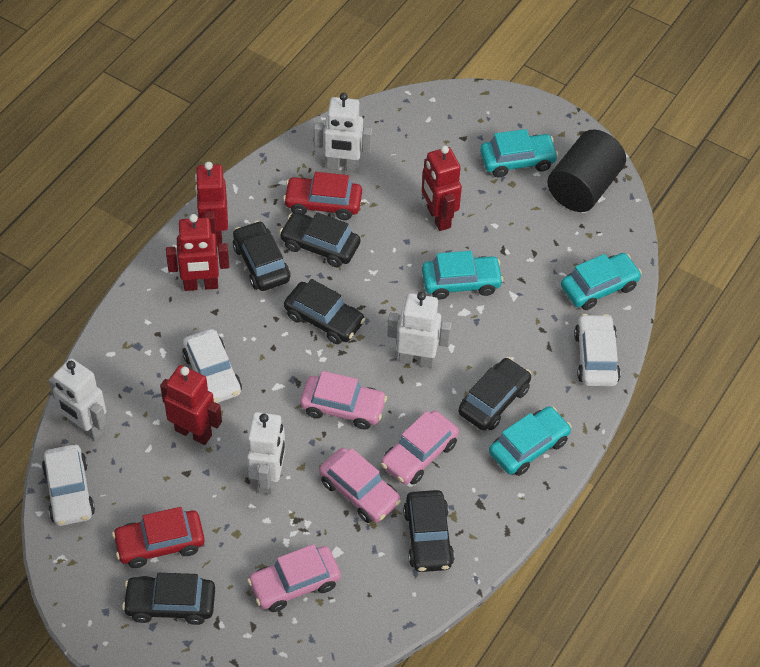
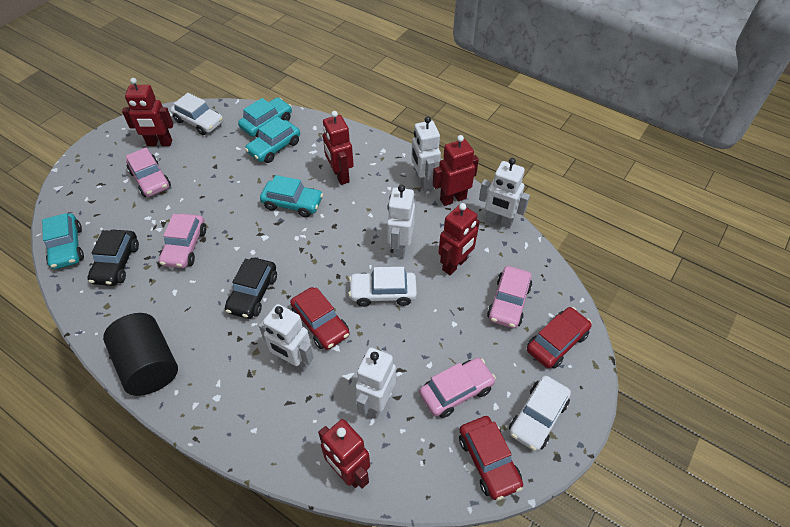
black car: [122,573,215,625] [233,221,290,291] [279,212,360,267] [284,279,365,344] [403,490,455,572] [458,357,531,430] = 6 -> [87,230,139,286] [225,258,277,319] = 2
red car: [112,507,205,568] [283,172,362,220] = 2 -> [290,287,350,350] [459,416,523,500] [527,307,592,369] = 3
red robot: [160,365,222,445] [166,214,229,291] [195,162,228,247] [422,146,462,231] = 4 -> [122,78,174,146] [318,419,370,489] [323,111,354,185] [432,135,479,206] [439,203,480,275] = 5
white robot: [49,358,107,441] [247,412,285,495] [314,93,372,172] [387,292,452,368] = 4 -> [259,304,314,372] [355,347,396,419] [387,185,415,258] [411,116,441,190] [479,158,530,229] = 5

